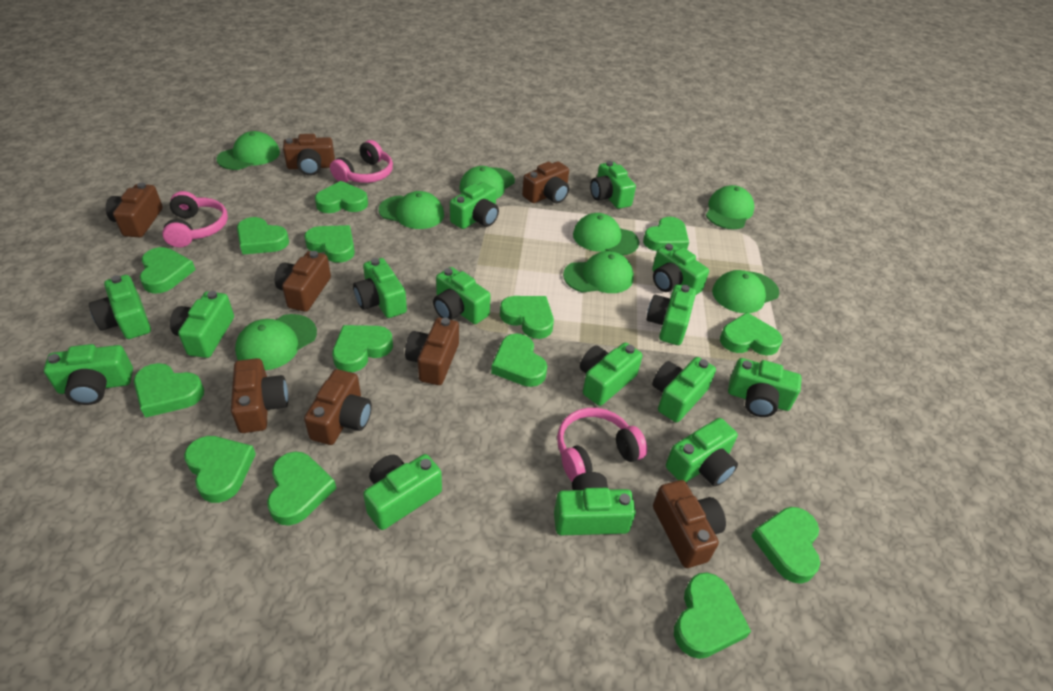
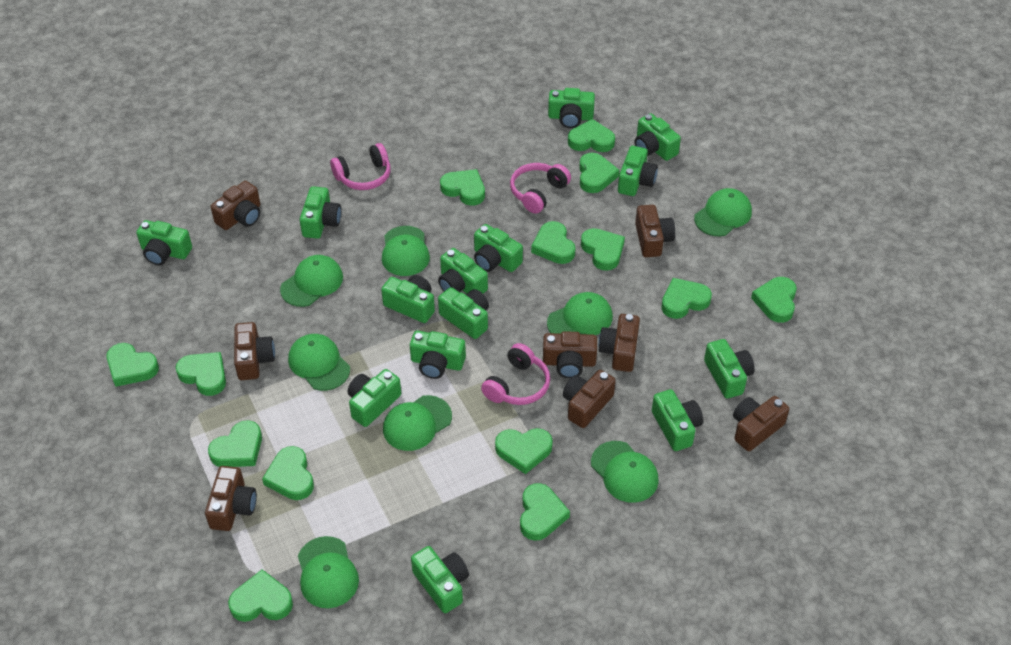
green camera: [44,344,133,405] [89,275,151,339] [170,291,234,358] [353,258,407,318] [363,454,442,530] [433,267,491,324] [450,182,499,229] [554,472,636,535] [580,343,643,406] [590,161,636,209] [647,284,696,345] [652,243,709,295] [652,357,716,422] [666,418,738,487] [728,358,802,417] = 15 -> [136,220,192,265] [300,186,341,239] [348,369,401,427] [381,275,435,323] [410,331,466,379] [411,546,469,613] [438,248,488,293] [438,287,489,339] [474,224,523,272] [548,88,595,128] [618,146,658,196] [635,113,681,161] [652,389,703,451] [704,339,755,398] = 14

